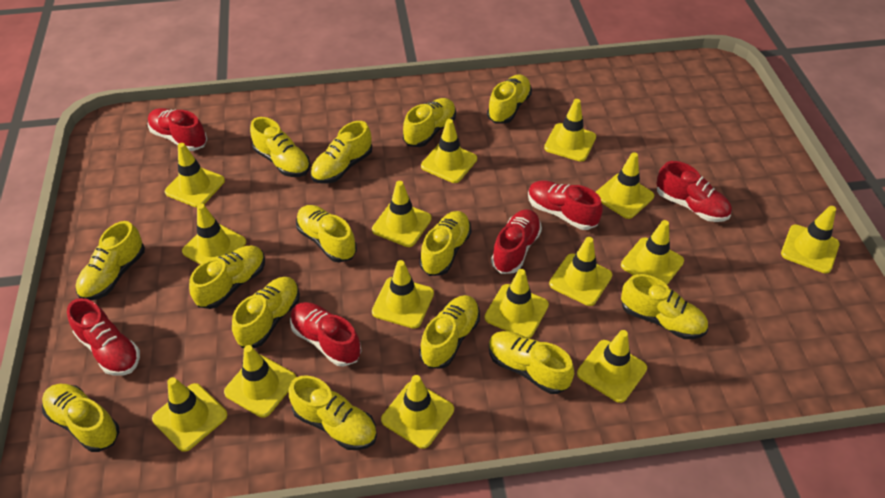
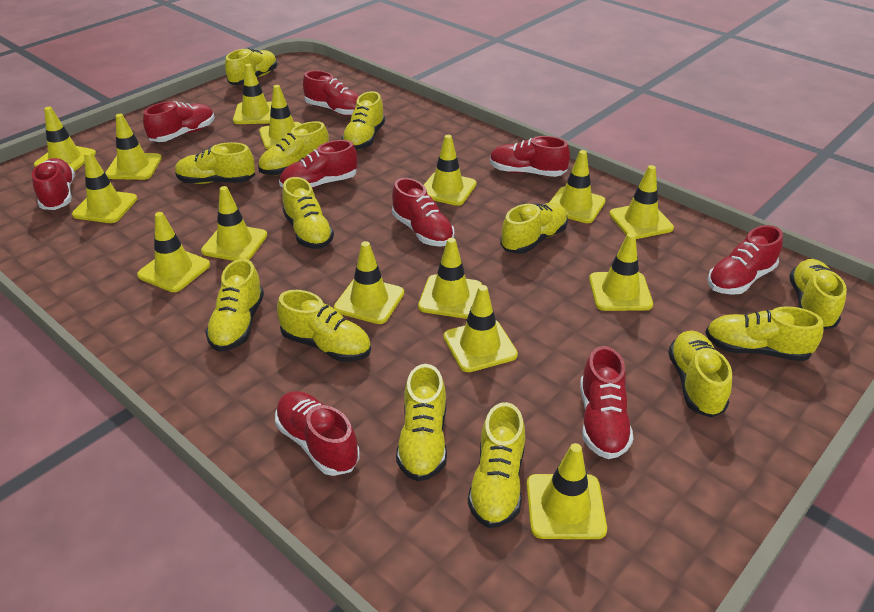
red shoe: [67,298,140,376] [148,108,207,151] [290,302,361,367] [491,209,542,274] [528,180,603,230] [657,161,732,222] = 6 -> [32,158,75,210] [143,102,215,142] [275,391,360,476] [279,140,358,189] [303,70,359,116] [392,178,454,247] [490,136,570,177] [580,346,633,459] [708,225,783,295] = 9
yellow shoe: [42,384,119,452] [76,221,145,300] [189,246,265,309] [232,277,300,348] [250,117,310,177] [289,375,377,450] [296,205,357,263] [311,121,372,184] [403,98,456,147] [420,211,471,276] [420,295,480,368] [487,74,532,124] [489,331,574,394] [621,274,708,339] = 14 -> [175,142,255,184] [205,259,264,352] [225,48,277,85] [258,121,329,175] [277,290,371,362] [282,177,334,249] [342,91,385,150] [396,364,447,481] [468,402,525,528] [500,203,568,254] [668,331,732,418] [705,306,824,361] [789,259,847,329] = 13

